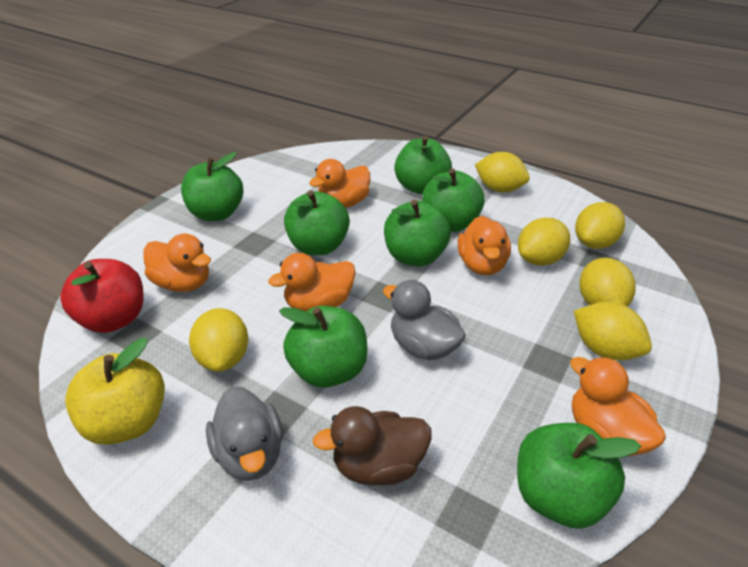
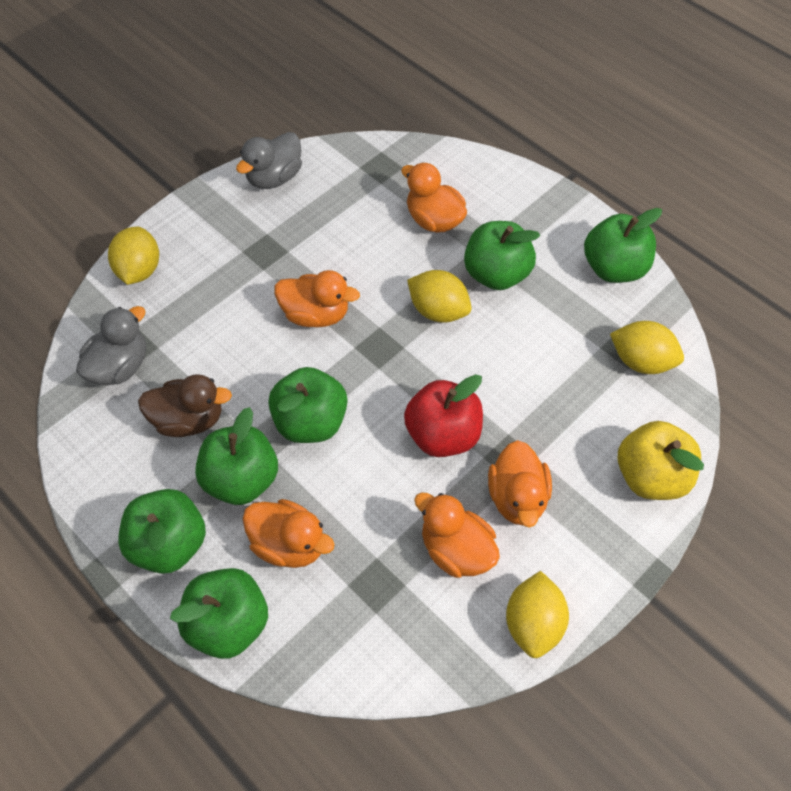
green apple: [181,152,243,221] [279,306,367,388] [284,190,350,255] [384,200,451,266] [394,136,452,194] [422,168,484,232] [517,423,641,529] = 7 -> [118,489,206,574] [170,568,268,659] [195,407,278,505] [268,367,348,443] [464,221,540,290] [584,208,662,283] = 6
yellow lemon: [189,308,249,372] [475,152,530,192] [518,218,570,266] [574,302,652,361] [575,202,625,249] [579,258,636,307] = 6 -> [108,227,159,285] [407,270,472,323] [506,571,569,658] [610,321,684,374] = 4

